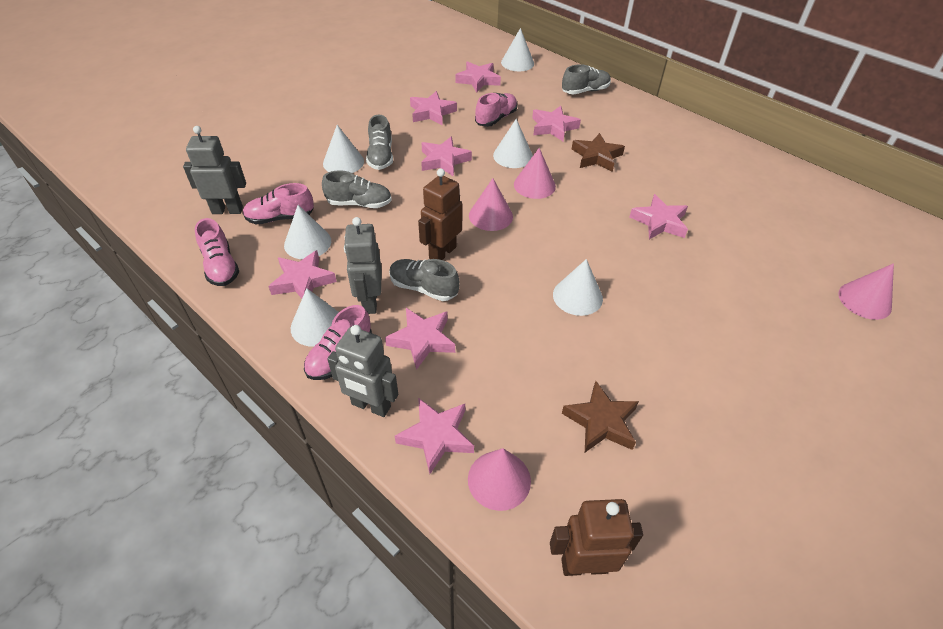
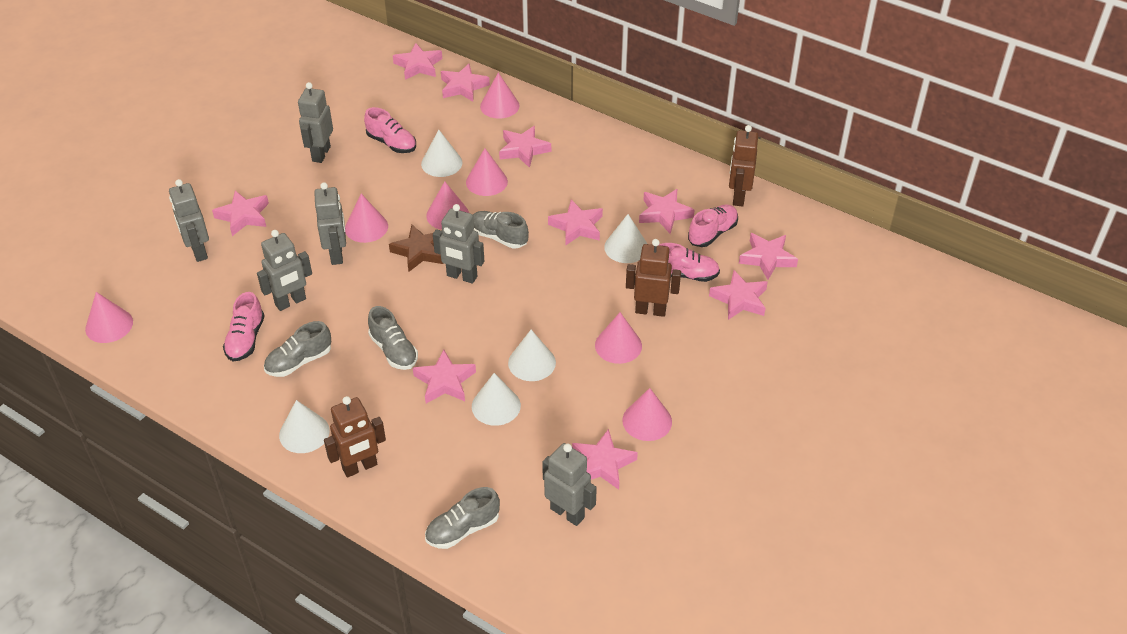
brown robot: [418,168,462,260] [550,499,643,576] = 2 -> [324,396,386,478] [626,239,681,317] [729,125,758,207] = 3
brown star: [562,381,639,452] [572,133,625,172] = 2 -> [389,225,443,272] = 1
grey robot: [183,126,246,214] [327,325,398,417] [344,217,382,314] = 3 -> [169,179,209,262] [257,230,312,311] [298,82,333,163] [314,182,346,265] [433,204,484,284] [542,443,597,526] = 6
pink cone: [468,448,531,511] [469,178,513,231] [514,148,556,199] [838,263,894,320] = 4 -> [85,292,133,343] [345,194,388,243] [426,181,469,230] [466,148,508,196] [480,72,519,119] [595,312,642,364] [622,388,672,441] = 7
pink star: [268,250,337,299] [385,308,455,370] [395,398,474,474] [410,91,457,126] [421,137,472,177] [455,61,501,92] [532,106,581,141] [629,194,688,239] = 8 -> [212,191,269,236] [393,43,442,80] [413,349,476,403] [441,64,490,102] [499,126,551,168] [548,200,603,246] [572,429,638,490] [639,189,694,234] [709,270,768,320] [739,233,798,280] = 10
white cone: [284,205,331,259] [291,288,339,347] [323,125,364,173] [493,119,533,168] [501,28,534,71] [553,259,603,316] = 6 -> [279,400,330,453] [421,130,462,177] [472,373,521,426] [508,330,556,381] [604,214,647,263] = 5

